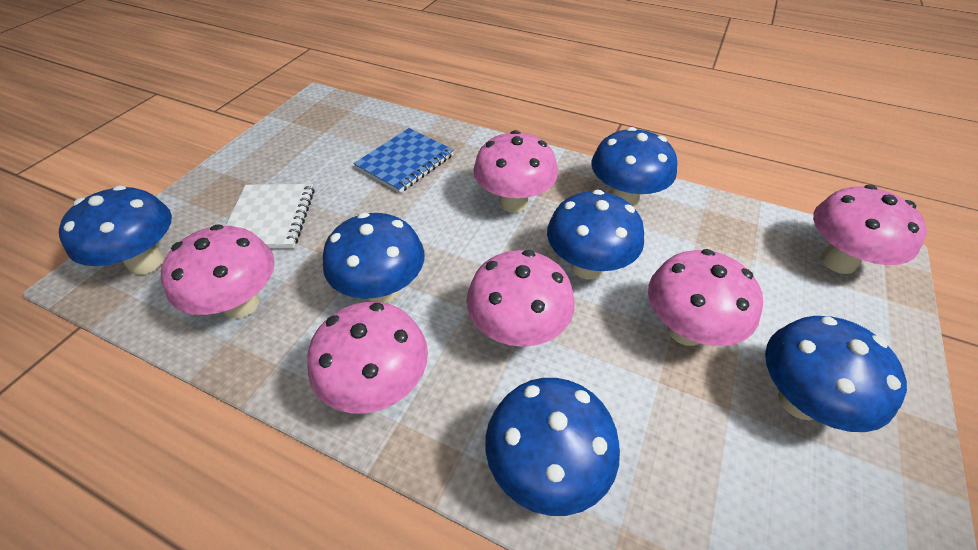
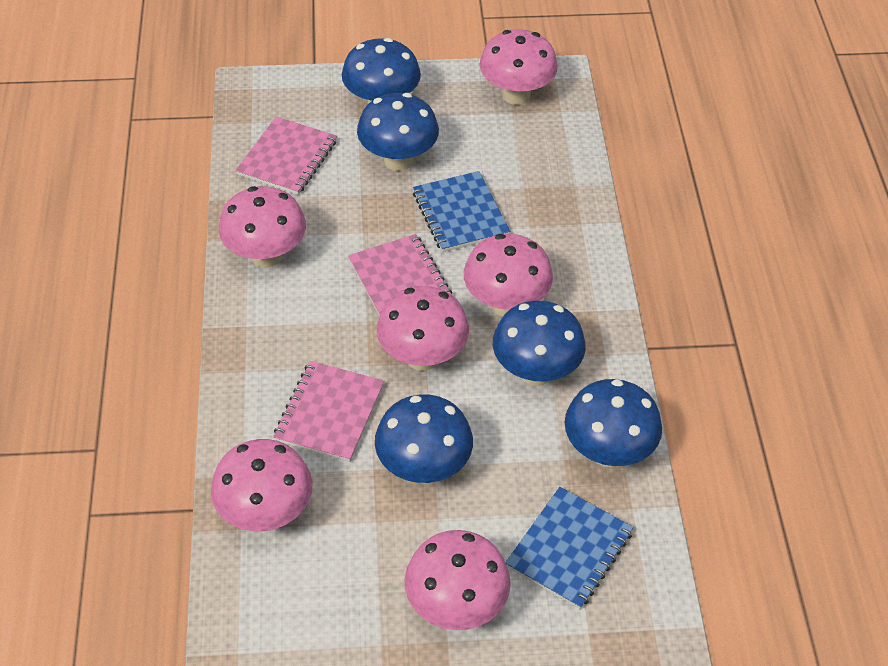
blue mushroom: [59,185,172,275] [323,213,425,303] [485,378,620,516] [547,190,644,279] [592,127,677,207] [765,316,907,432] = 6 -> [342,38,421,104] [357,93,439,171] [375,394,473,484] [493,301,586,386] [564,379,662,467] = 5
blue notebook: [353,128,454,193] = 1 -> [413,171,510,252] [505,487,634,609] = 2
pink notebook: none = 0 -> [236,116,337,195] [273,361,384,462] [348,234,452,316] = 3
white notebook: [226,184,315,248] = 1 -> none = 0

